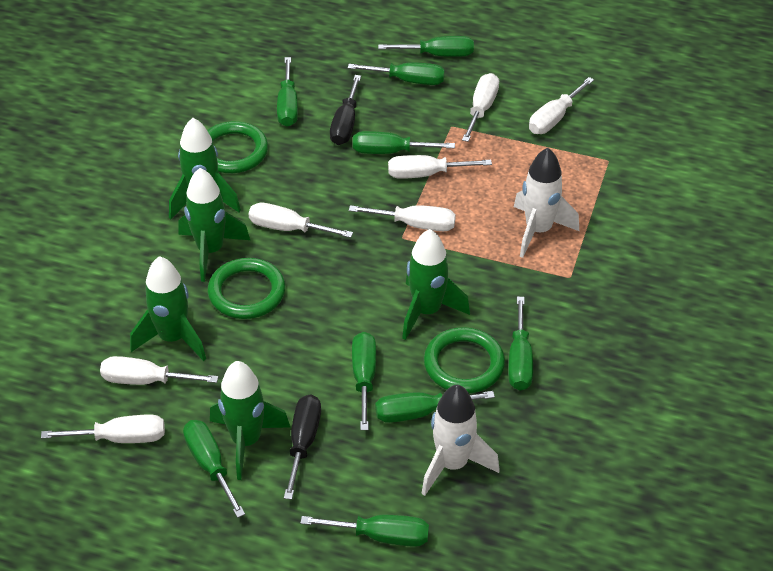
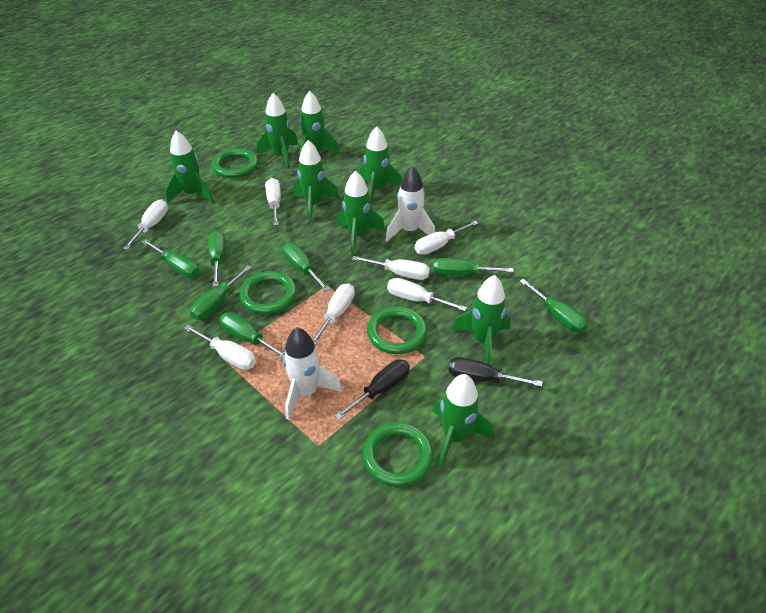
green ring: [207,121,268,173] [208,258,285,319] [424,327,505,393] = 3 -> [212,148,258,178] [239,271,297,314] [362,422,433,487] [367,306,427,354] = 4
green rocket: [130,256,206,361] [169,118,241,219] [178,168,250,282] [210,361,290,480] [402,229,470,340] = 5 -> [165,131,214,204] [257,93,298,169] [293,140,339,222] [299,91,340,157] [336,171,385,255] [359,126,402,206] [433,374,493,468] [452,275,510,365] = 8
green screwdriver: [183,420,245,518] [277,57,298,127] [300,515,429,547] [348,62,445,85] [352,332,376,430] [353,131,455,154] [375,391,495,423] [378,36,474,57] [508,297,533,391] = 9 -> [142,240,199,278] [190,265,252,320] [208,230,226,287] [219,312,285,358] [282,242,330,292] [433,258,514,276] [519,279,588,333] = 7

